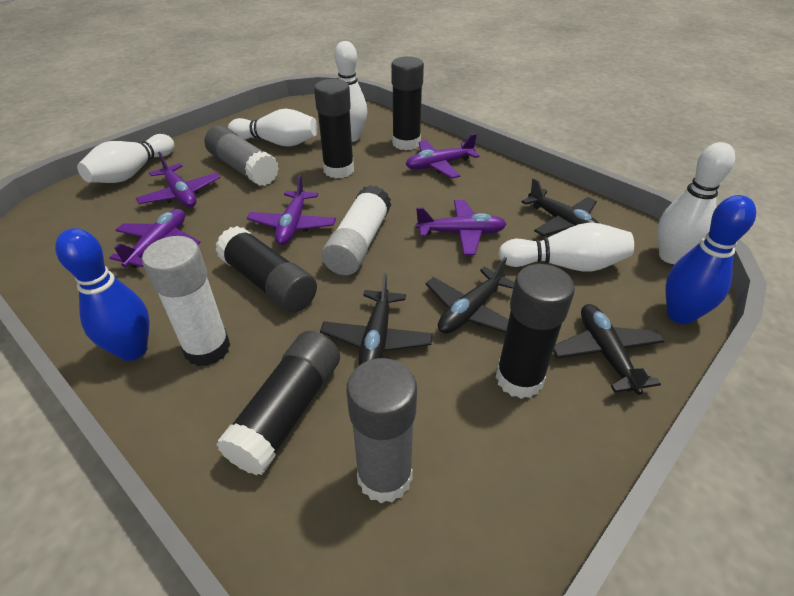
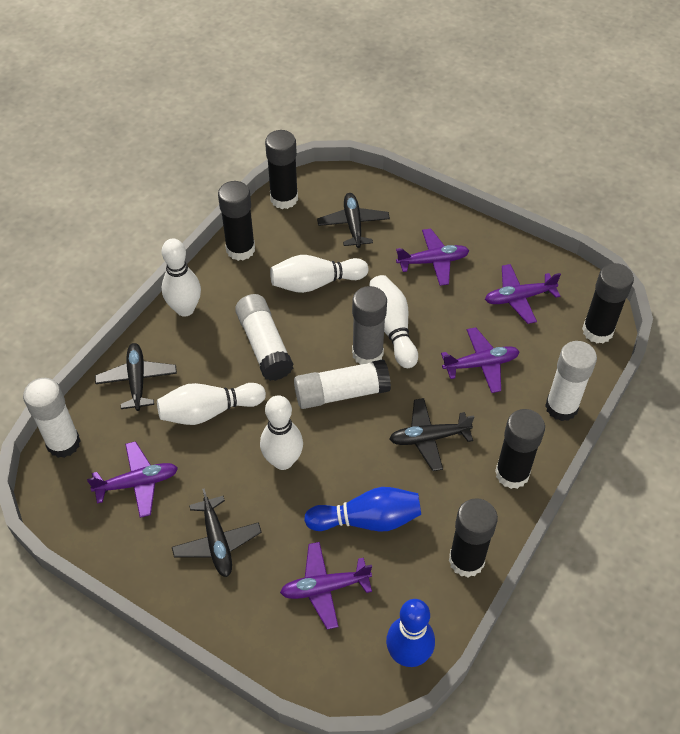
grey glue stick: [204,125,279,186] [346,358,417,503] = 2 -> [352,286,387,365] = 1
white glue stick: [142,236,230,366] [322,185,391,275] = 2 -> [23,378,81,458] [235,294,294,381] [294,359,391,409] [545,341,597,421] = 4

